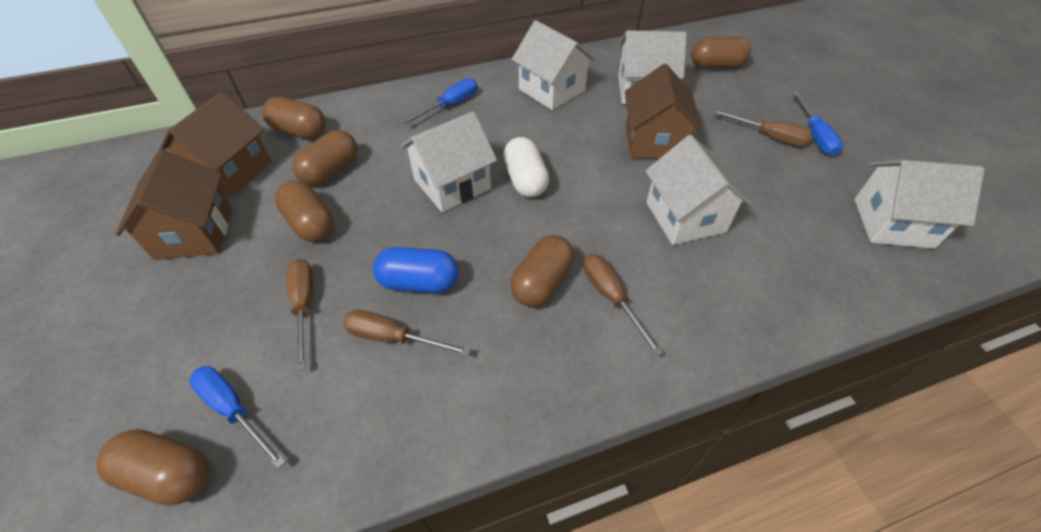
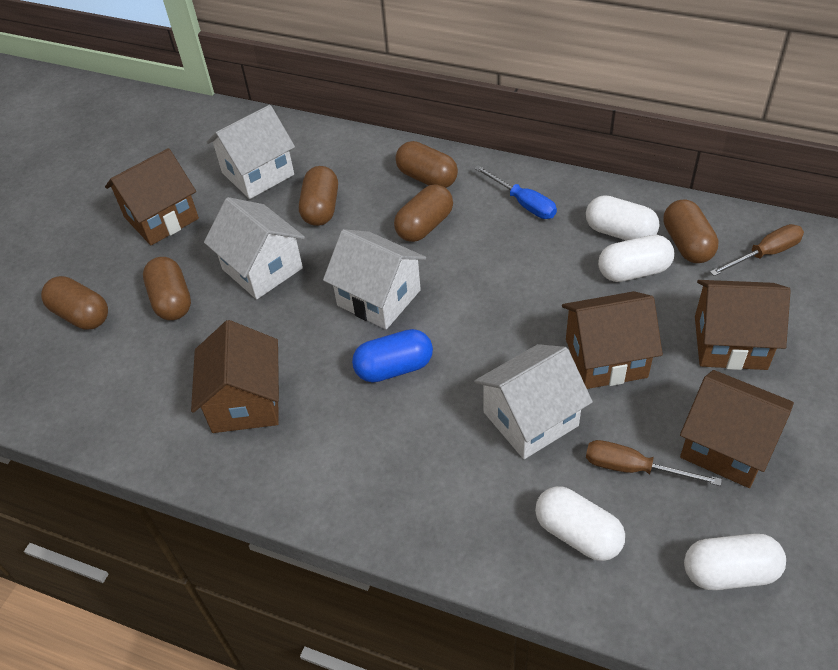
blue screwdriver: [189,366,286,469] [402,78,477,125] [792,92,843,156] = 3 -> [474,165,557,219] = 1
brown house: [116,149,232,260] [160,92,271,196] [625,64,702,159] = 3 -> [105,148,199,245] [191,320,279,433] [562,291,663,389] [680,370,794,488] [695,280,791,370] = 5
brown screwdriver: [286,259,313,371] [343,309,471,356] [584,254,663,356] [712,110,812,146] = 4 -> [586,440,722,486] [710,224,804,276] = 2
white capsule: [503,137,549,197] = 1 -> [535,486,625,561] [586,195,660,241] [598,235,674,282] [684,534,786,590] = 4
white house: [400,111,497,212] [512,20,596,110] [618,30,687,104] [646,135,751,245] [854,160,985,249] = 5 -> [204,197,305,299] [206,105,295,199] [323,229,426,329] [474,344,593,459] = 4

